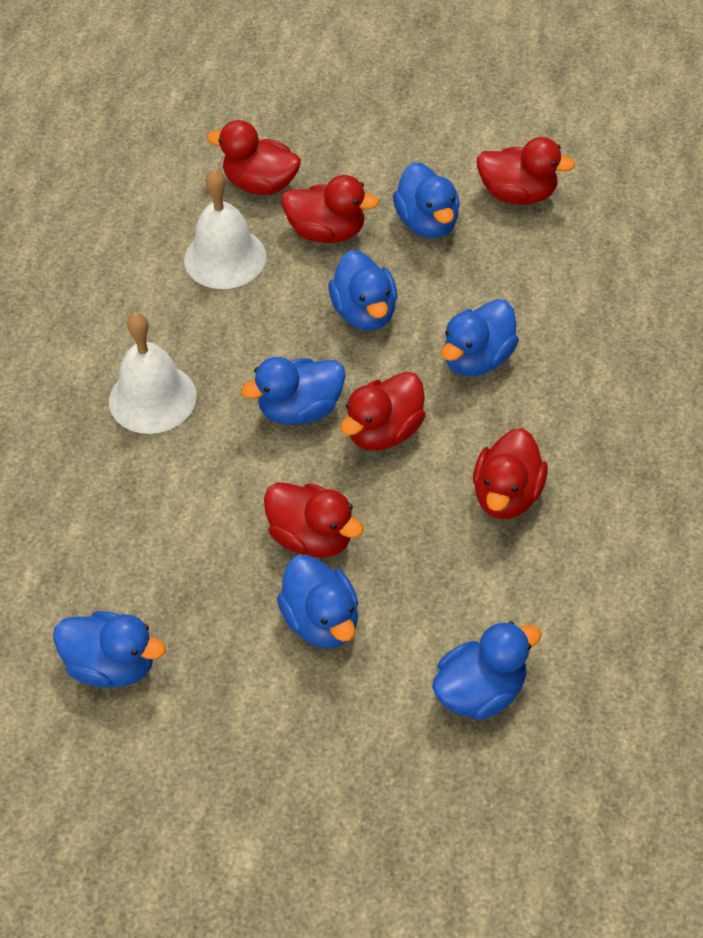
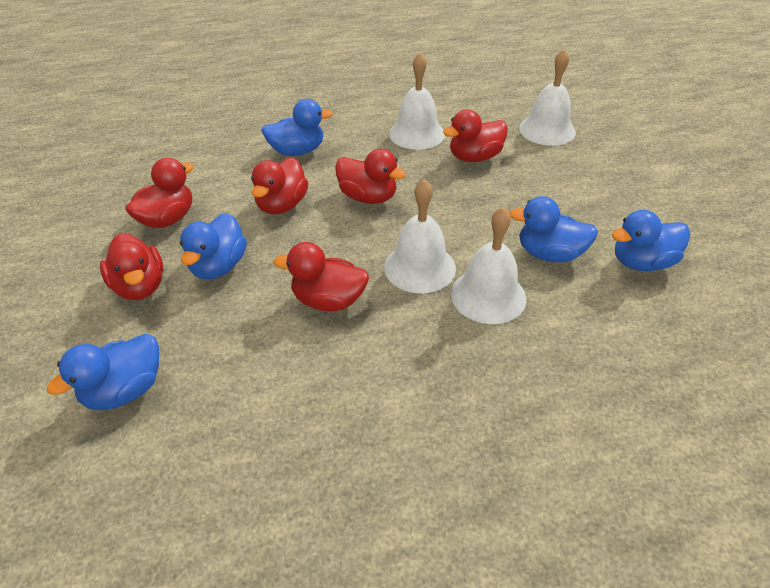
blue duck: [53,611,166,687] [241,357,345,425] [277,555,358,649] [328,250,397,331] [393,162,460,238] [432,621,542,720] [441,299,519,376] = 7 -> [47,334,159,410] [180,213,247,279] [261,99,333,156] [510,196,598,263] [612,210,690,271] = 5
white bell: [109,313,197,434] [184,169,266,289] = 2 -> [384,179,456,293] [389,53,445,150] [451,207,526,324] [519,49,576,146] = 4

